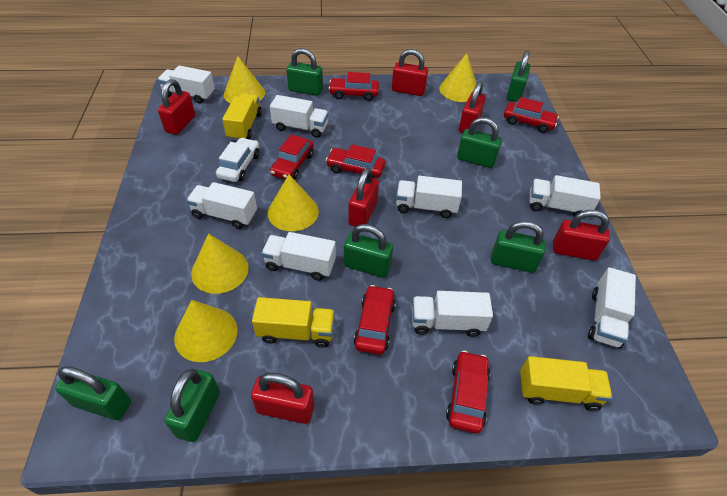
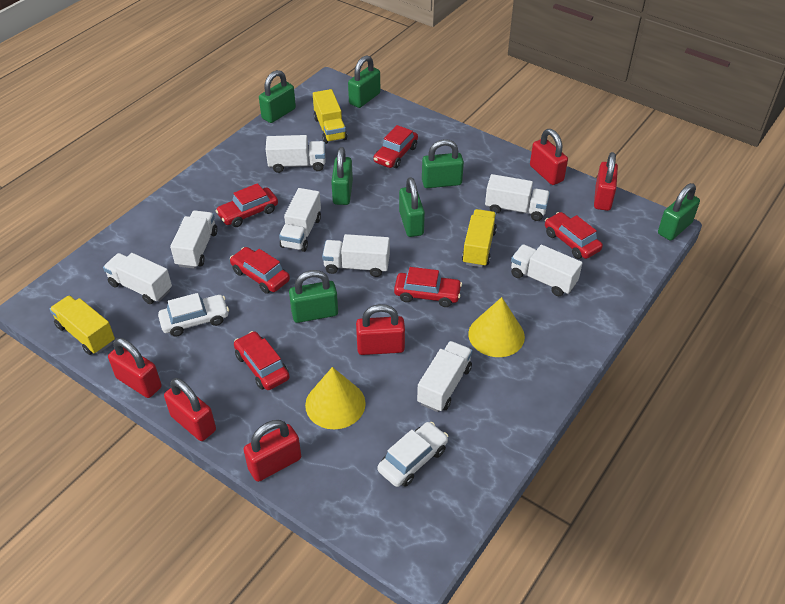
white car: [216,138,259,182] = 1 -> [158,293,229,337] [377,422,448,487] = 2
yellow cone: [174,300,237,362] [191,234,249,294] [224,56,265,103] [268,175,319,231] [439,53,477,102] = 5 -> [305,367,366,429] [468,297,525,357] = 2

